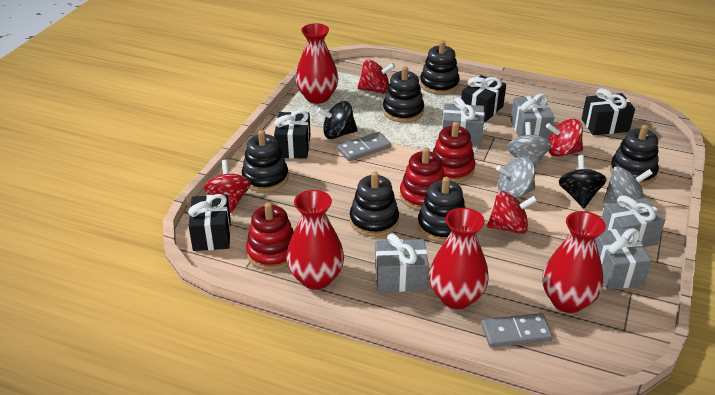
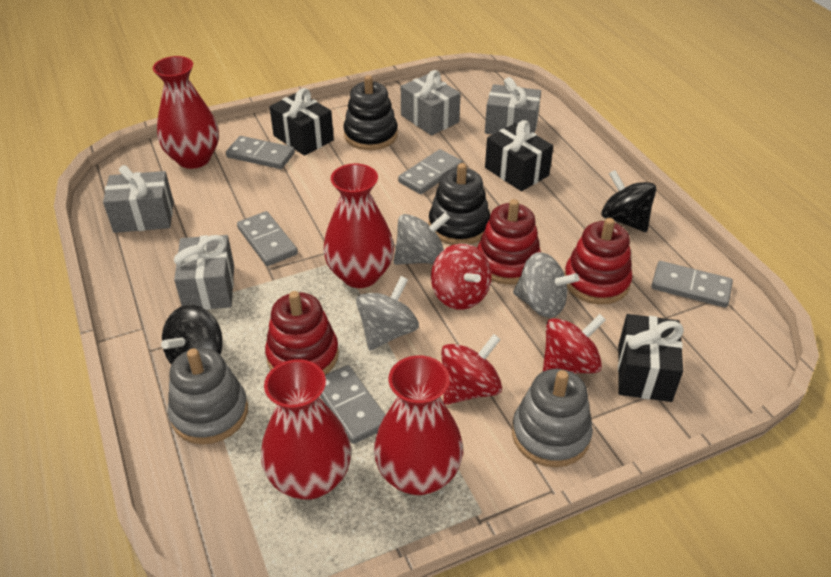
black gift: [188,194,231,251] [274,110,311,159] [461,75,506,122] [582,89,635,135] = 4 -> [269,88,334,156] [485,120,553,191] [618,314,684,402] = 3
black stacking toy: [242,130,289,192] [350,172,399,237] [383,66,424,123] [417,177,466,242] [420,41,460,95] [610,125,659,186] = 6 -> [343,75,398,150] [429,163,490,245] = 2
grey domino: [337,132,391,161] [481,313,553,348] = 2 -> [226,136,295,169] [237,211,298,266] [320,365,385,444] [398,149,463,194] [651,261,733,308] = 5
grey gift: [375,233,429,292] [442,97,485,146] [511,94,554,140] [595,228,651,290] [602,195,665,247] = 5 -> [103,165,174,233] [174,235,234,310] [401,70,461,136] [485,77,541,135] = 4
grey stacking toy: none = 0 -> [168,348,248,444] [512,369,593,467] = 2
red spinning top: [204,160,251,213] [357,60,395,94] [487,191,537,234] [546,119,583,157] = 4 -> [431,243,492,309] [441,334,502,405] [543,314,606,373] = 3

